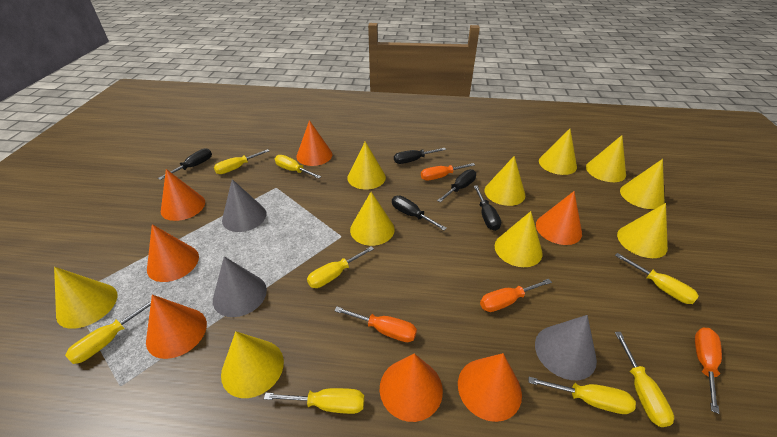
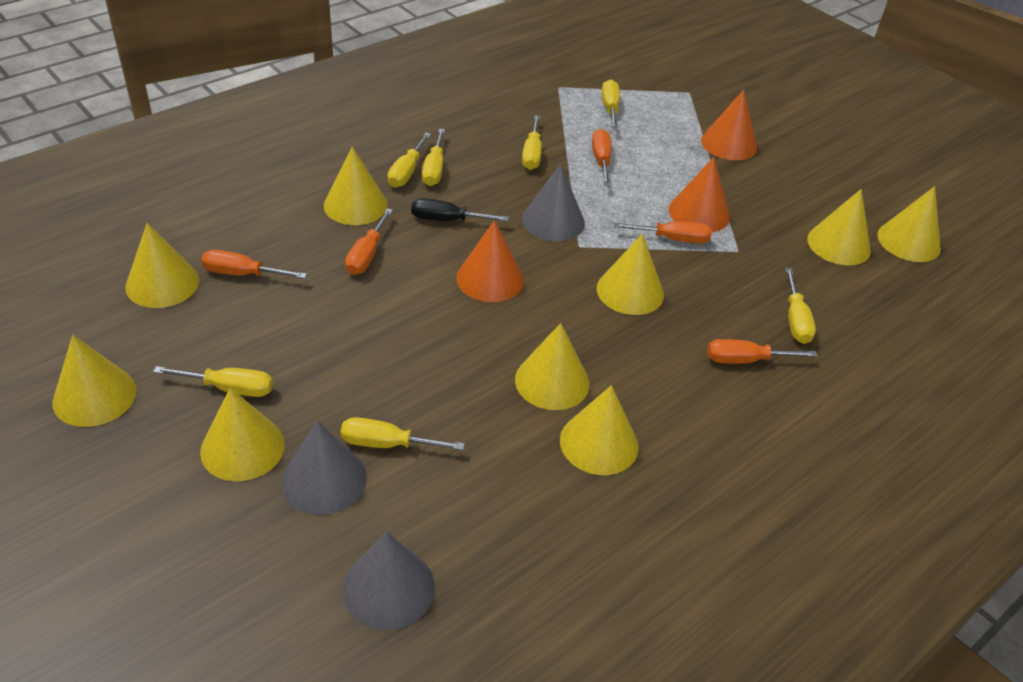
black screwdriver: [158,148,212,180] [392,196,447,230] [394,148,446,164] [437,169,476,203] [474,185,501,231] = 5 -> [411,198,509,221] = 1
orange cone: [146,295,207,359] [147,224,199,282] [161,169,205,221] [296,120,332,166] [380,354,443,422] [458,353,522,422] [536,191,582,245] = 7 -> [456,220,524,302] [669,157,730,232] [701,90,757,160] = 3
orange screwdriver: [334,307,417,342] [421,163,475,181] [480,279,552,312] [695,328,722,414] = 4 -> [201,250,307,279] [345,208,393,275] [592,129,611,186] [614,221,712,243] [707,339,817,364] = 5
yellow cone: [54,267,117,329] [221,331,284,398] [347,142,386,190] [350,192,395,246] [485,156,525,206] [495,211,543,267] [539,129,577,175] [586,135,626,182] [617,203,668,258] [620,159,664,209] = 10 -> [52,335,137,427] [125,223,199,308] [200,388,285,481] [324,147,388,225] [515,323,590,410] [560,385,639,475] [597,234,664,315] [807,189,871,265] [878,186,941,262] = 9
yellow screwdriver: [66,301,151,364] [214,149,269,174] [264,388,365,414] [275,155,321,179] [307,246,374,288] [529,377,636,414] [615,253,699,304] [615,332,674,427] = 8 -> [153,366,273,397] [341,417,465,450] [387,133,431,188] [422,129,445,186] [522,115,542,170] [602,80,620,130] [785,268,816,344] = 7

